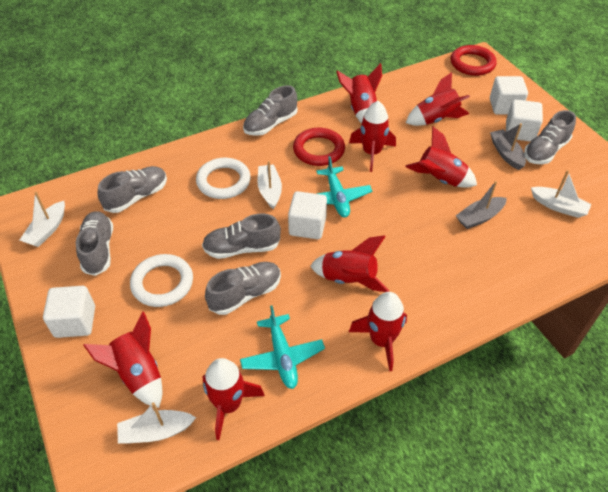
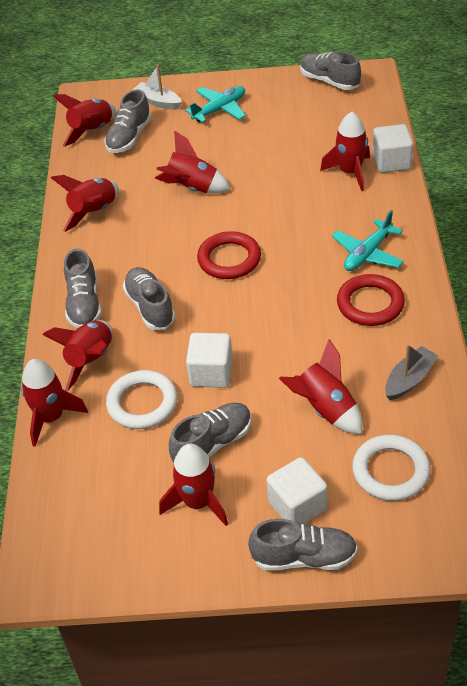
grey boat: [456,181,507,229] [490,123,526,170] = 2 -> [385,344,438,400] = 1
white boat: [20,192,65,247] [117,402,196,444] [257,161,282,209] [531,170,592,218] = 4 -> [133,65,182,110] = 1
white cube: [43,286,95,338] [288,191,327,239] [490,76,528,115] [506,99,543,142] = 4 -> [186,333,233,388] [267,457,327,523] [372,124,413,173] = 3

